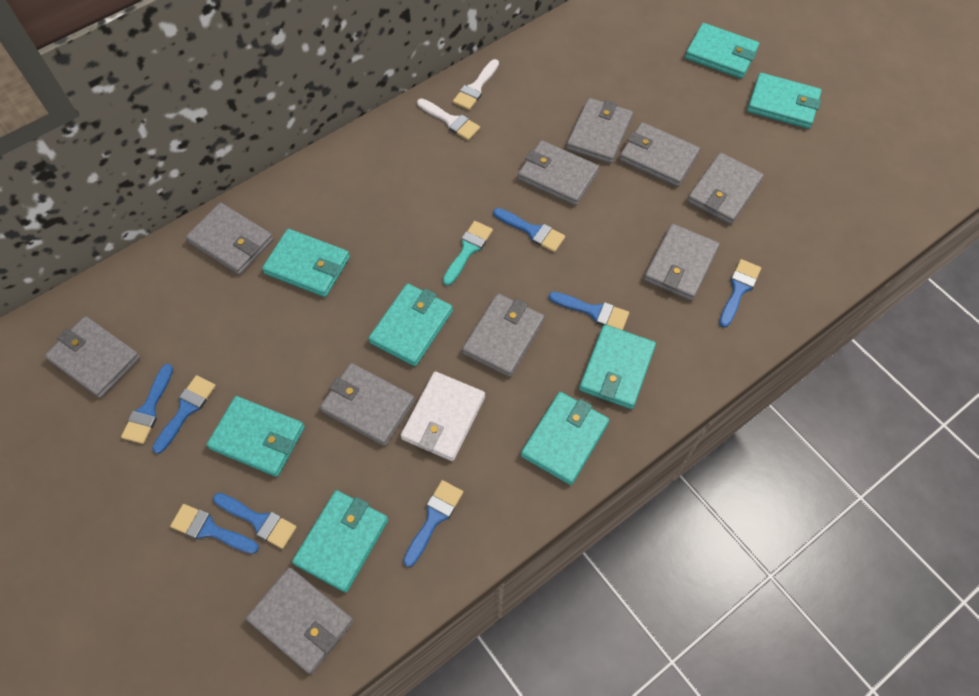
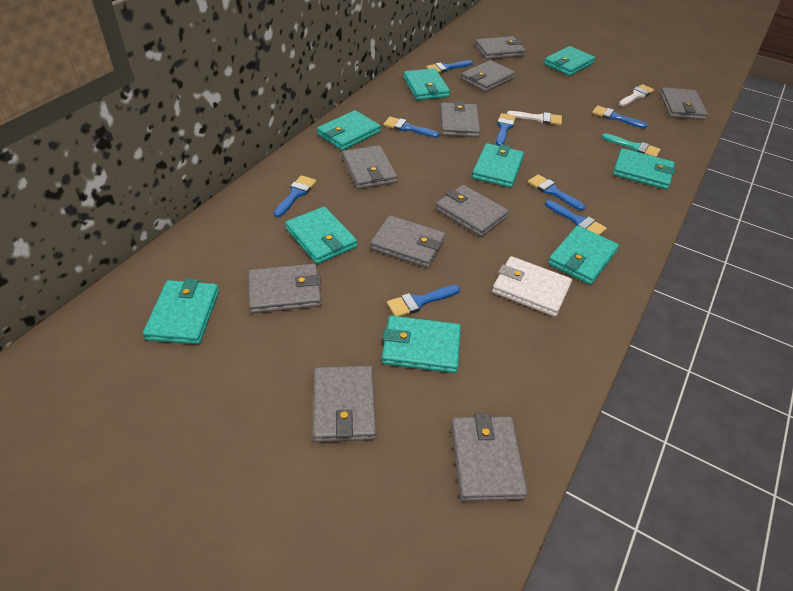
turquoise wallet: [207,396,305,477] [262,229,350,297] [292,490,388,593] [368,283,453,366] [521,392,609,485] [579,325,656,409] [685,23,759,79] [747,73,822,129] = 8 -> [143,278,219,344] [285,206,357,264] [317,110,381,150] [382,316,461,373] [403,68,450,100] [472,143,524,188] [544,46,595,76] [548,225,619,285] [613,148,676,189] = 9

